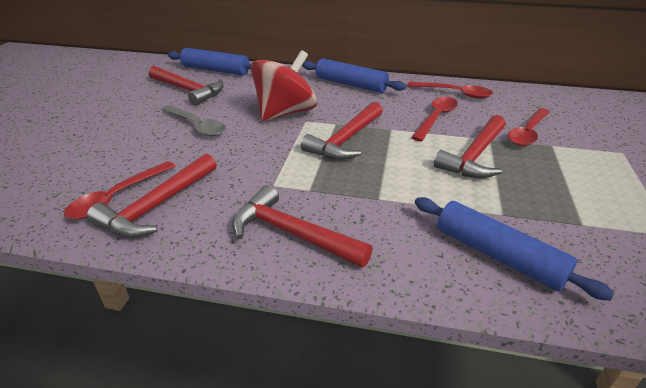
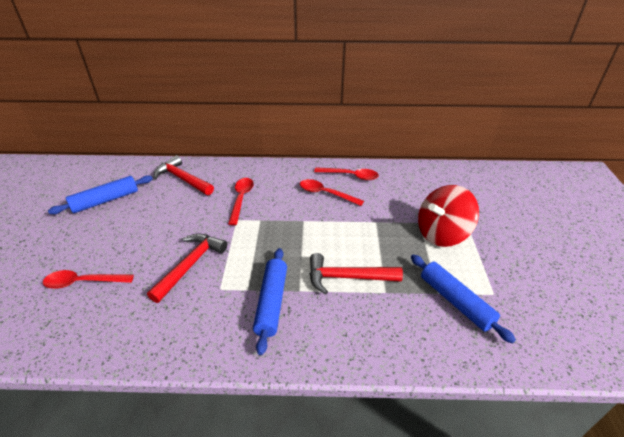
grey spoon: [161,105,225,137] = 1 -> none = 0
red hammer: [87,154,217,238] [149,66,224,106] [232,185,373,268] [301,102,383,160] [434,115,506,178] = 5 -> [147,233,227,303] [154,155,214,195] [310,253,403,294] = 3

